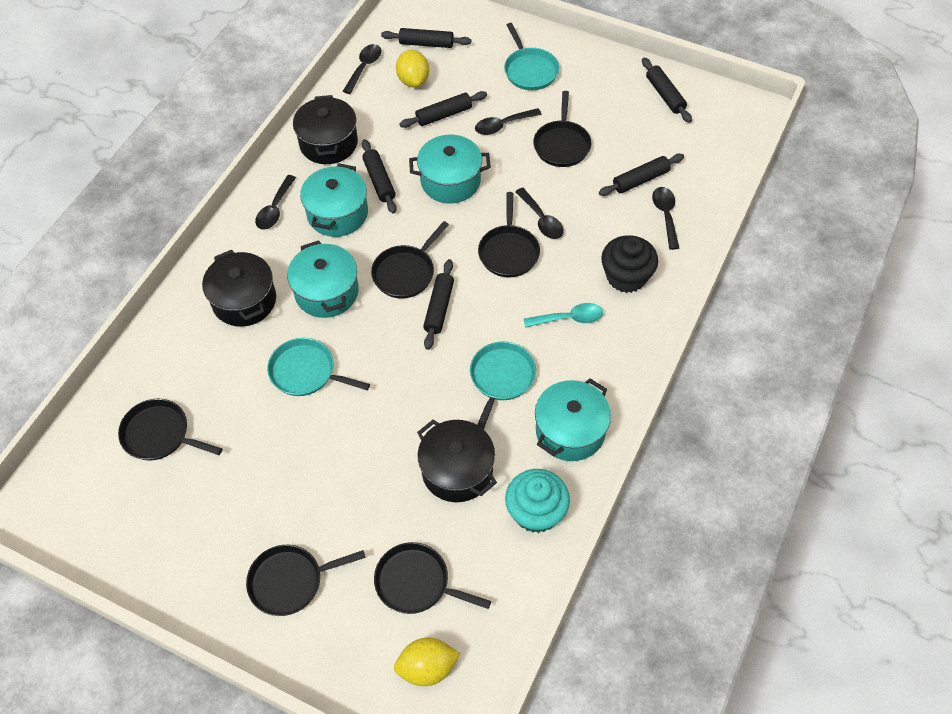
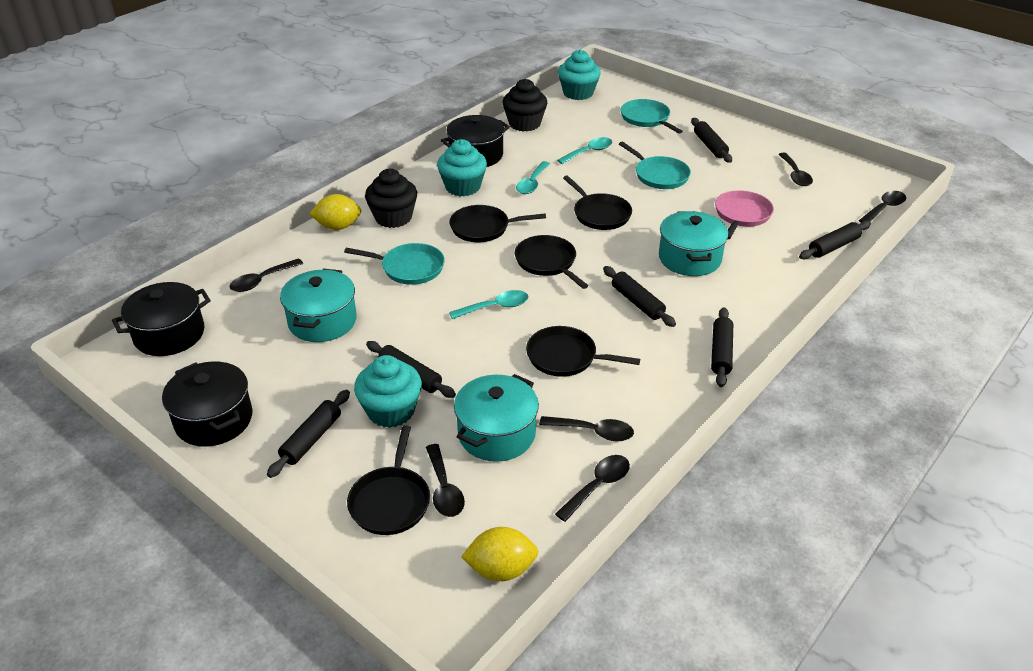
black cupcake: [601,235,658,293] = 1 -> [365,169,417,228] [503,79,547,132] = 2
black pan: [118,399,222,461] [246,545,366,616] [371,221,449,298] [374,542,491,614] [478,192,540,278] [533,91,591,167] = 6 -> [347,425,430,535] [449,205,546,242] [515,235,588,289] [526,326,640,377] [563,175,632,230] = 5
black spoon: [255,175,296,230] [343,44,381,94] [475,108,542,135] [515,188,564,239] [652,187,679,250] = 5 -> [230,259,303,292] [426,444,465,517] [539,416,634,441] [555,455,630,522] [779,153,813,186] [859,191,906,223] = 6
pink pan: none = 0 -> [715,190,774,239] = 1
turquoise cupcake: [505,469,570,533] = 1 -> [354,355,422,428] [437,139,487,196] [558,50,601,100] = 3
turquoise pot: [287,240,359,318] [300,163,368,237] [409,135,491,203] [535,378,611,461] = 4 -> [280,269,357,342] [454,374,539,462] [659,211,729,276] = 3
turquoise spoon: [524,303,603,328] = 1 -> [449,290,528,319] [516,161,550,194] [557,137,612,164] = 3

